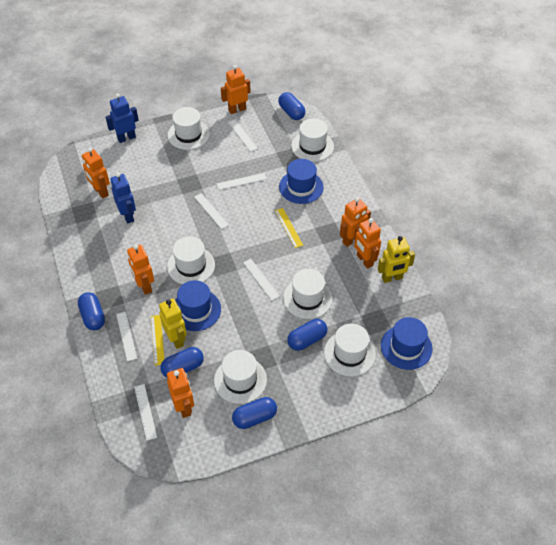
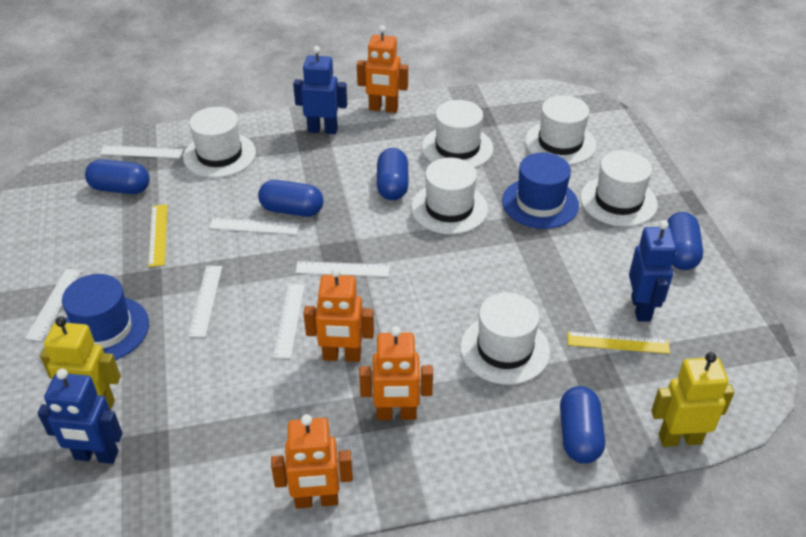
blue hat: [175,280,221,331] [279,159,324,204] [381,317,433,370] = 3 -> [62,274,149,360] [502,153,579,229] = 2
blue robot: [106,93,139,143] [110,173,136,224] = 2 -> [38,368,123,464] [293,46,347,134] [629,220,677,321] = 3
orange robot: [82,148,110,198] [127,245,154,295] [167,368,194,418] [221,65,251,114] [340,197,371,247] [354,218,381,269] = 6 -> [271,414,353,509] [303,268,374,362] [357,25,408,113] [359,326,433,420] = 4

